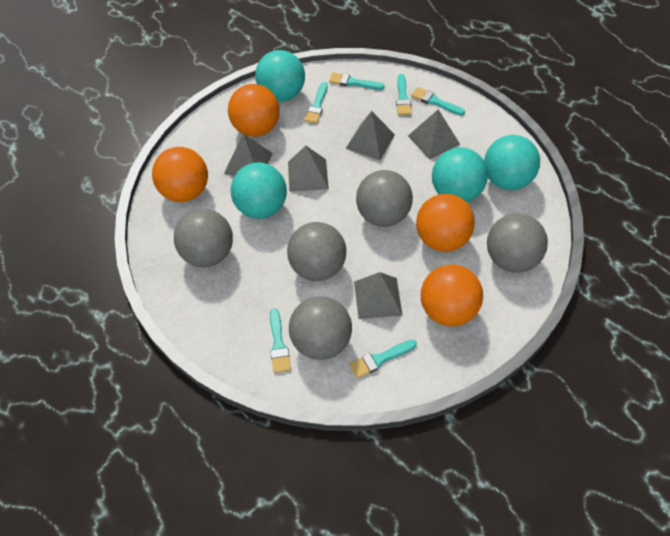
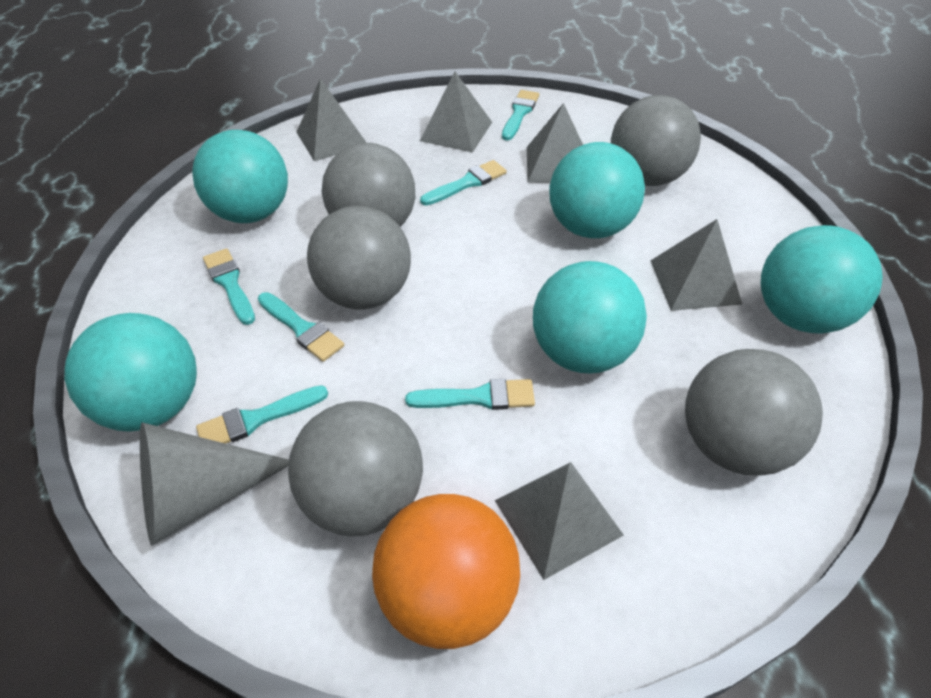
grey cone: none = 0 -> [140,422,289,546] = 1
orange ball: [152,147,208,202] [228,84,280,137] [416,194,475,252] [421,264,483,326] = 4 -> [372,494,520,649] = 1
turquoise ball: [231,162,287,219] [255,50,305,102] [432,148,488,202] [484,135,540,190] = 4 -> [64,313,197,432] [192,130,288,223] [533,261,647,374] [549,142,645,238] [761,225,883,334] = 5

